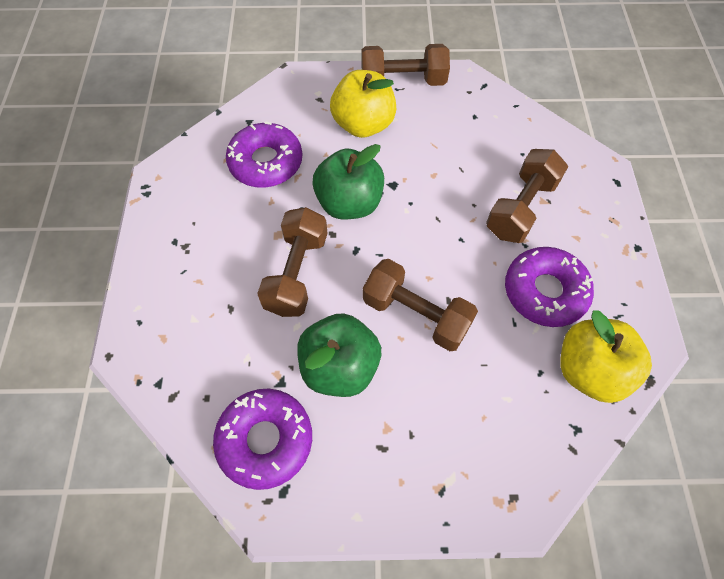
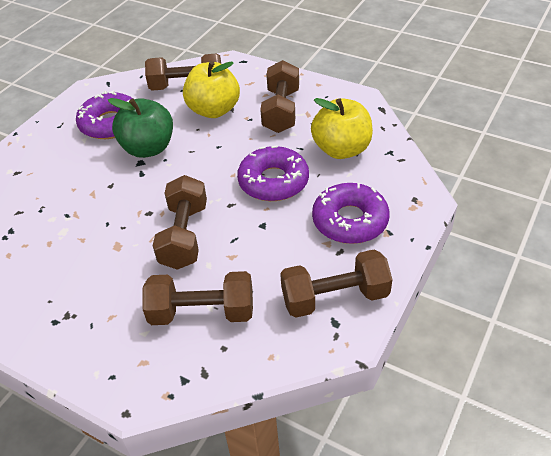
brown dumbbell: [257,207,328,317] [361,44,450,86] [363,259,478,351] [486,149,568,243] = 4 -> [142,271,253,325] [145,54,221,90] [153,175,207,270] [260,60,299,133] [280,249,393,318] = 5
green apple: [297,313,381,397] [312,144,384,220] = 2 -> [108,98,173,158] = 1

